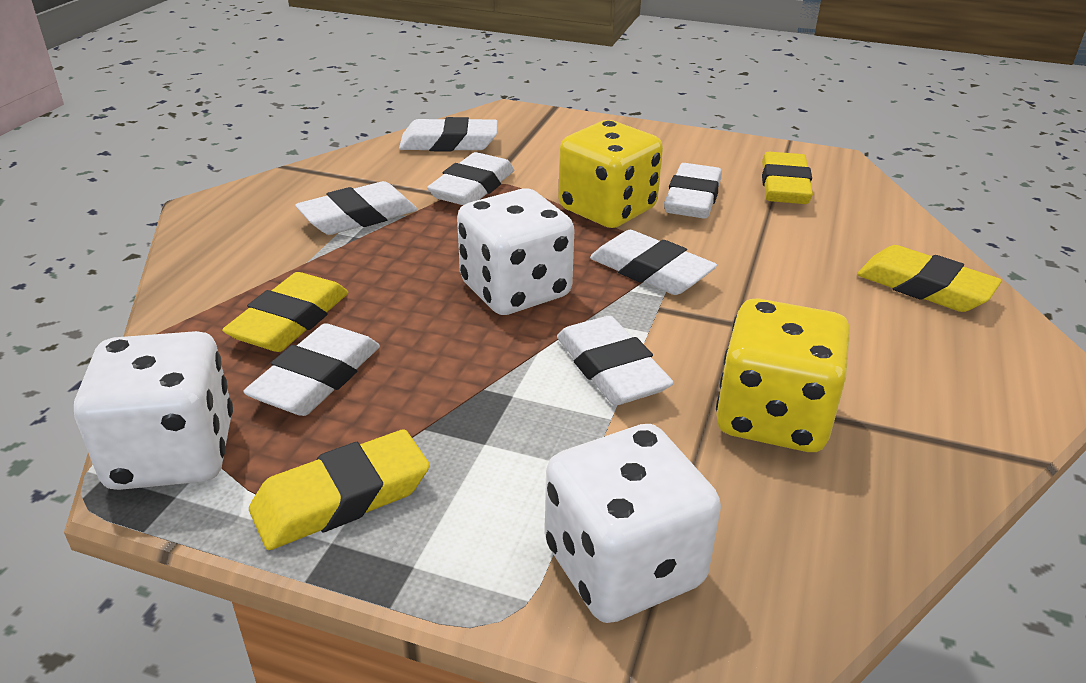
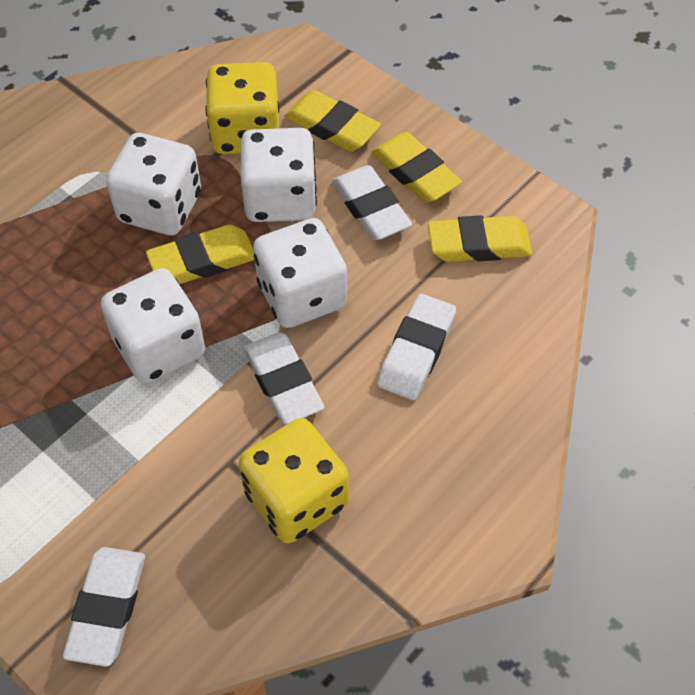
white dice: [74,331,233,490] [457,188,575,315] [545,424,721,623] = 3 -> [101,268,205,384] [106,133,201,236] [241,128,317,222] [253,218,347,328] = 4
white eraser: [243,323,380,416] [295,181,417,235] [399,117,498,151] [427,152,514,205] [557,316,674,405] [590,230,717,295] [664,163,722,219] = 7 -> [63,547,145,667] [244,332,324,424] [332,165,412,240] [377,294,456,400] = 4

